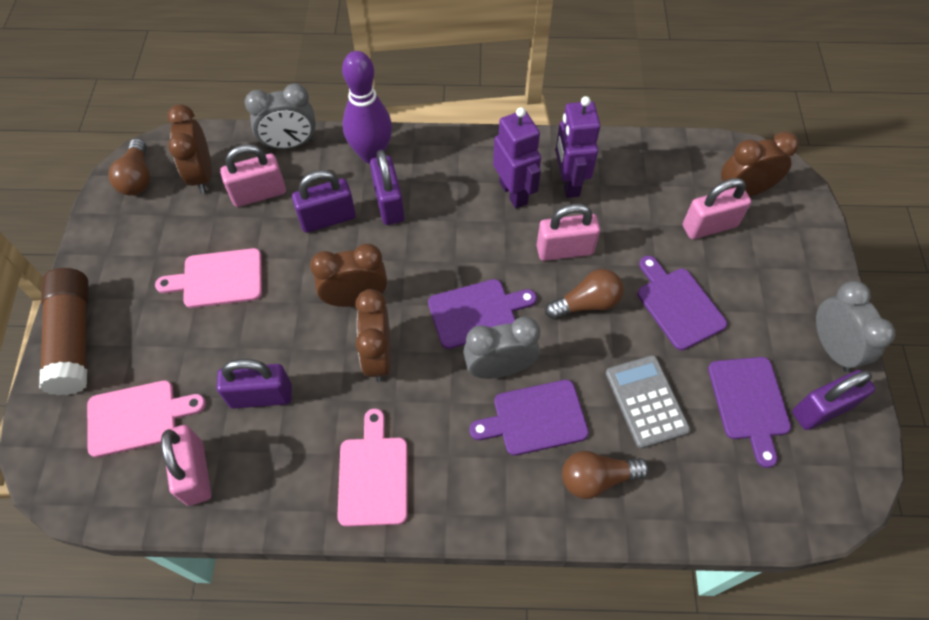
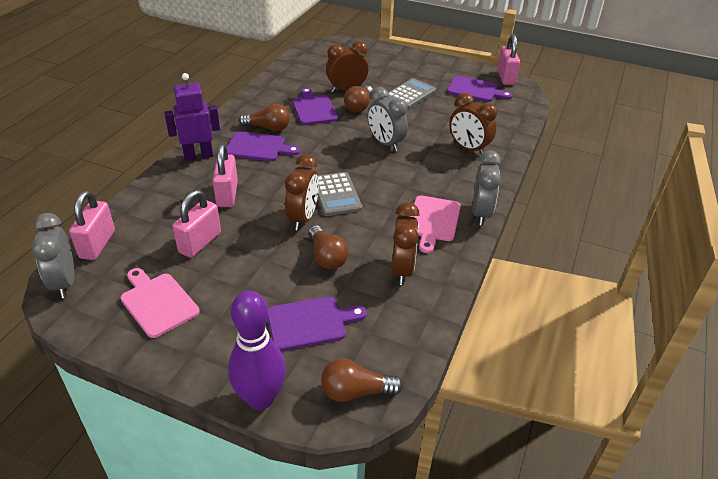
brown glue stick: [39,268,88,395] = 1 -> none = 0
brown light bulb: [108,139,150,196] [545,269,623,320] [562,451,649,499] = 3 -> [239,104,290,131] [308,225,349,270] [321,359,403,402] [344,85,373,112] = 4
grey calculator: [606,355,690,449] = 1 -> [318,172,362,216] [384,78,436,109] = 2
pink cutting board: [87,380,206,457] [155,248,262,308] [337,408,408,527] = 3 -> [121,268,200,338] [410,195,461,253] = 2
purple padlock: [216,359,292,409] [292,170,356,233] [370,150,404,225] [792,370,875,430] = 4 -> none = 0
purple robot: [493,107,541,209] [555,96,601,198] = 2 -> [164,73,220,161] = 1

